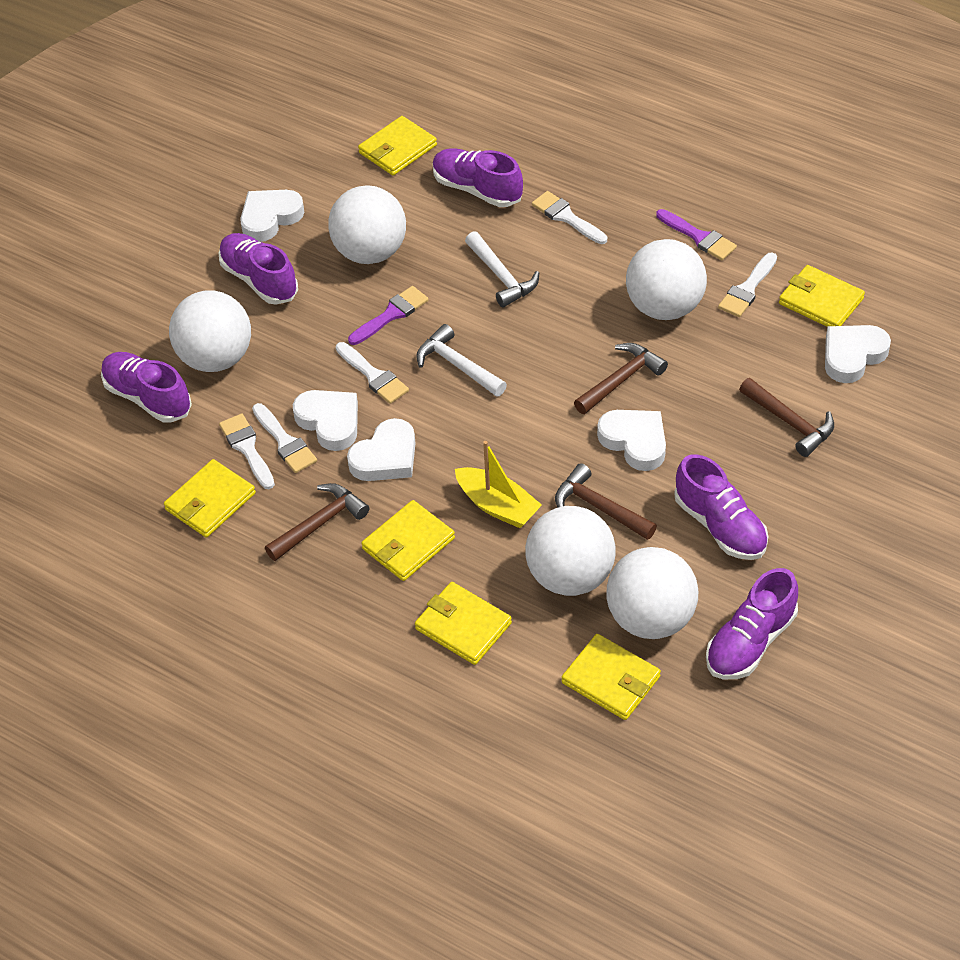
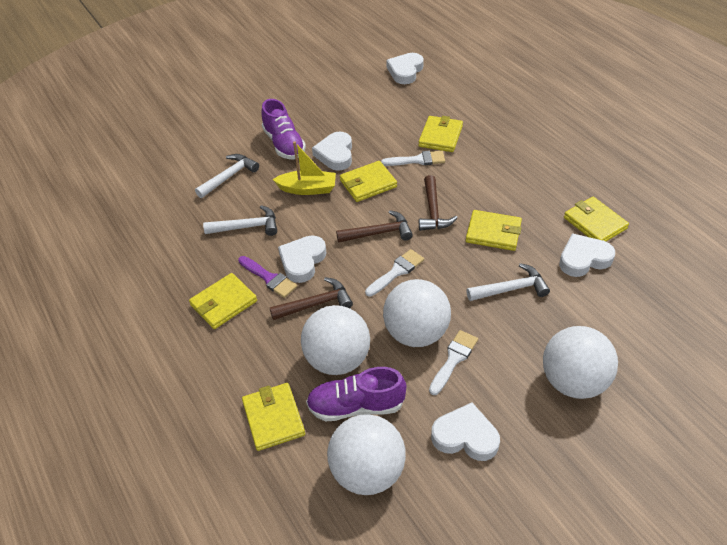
brown hammer: [265,483,369,561] [555,463,657,540] [574,343,668,414] [739,378,834,457] = 4 -> [269,277,353,320] [336,210,413,243] [419,175,458,231] = 3
purple brush: [348,286,429,345] [656,209,737,260] = 2 -> [238,256,297,298] = 1
purple shoe: [101,352,192,423] [219,233,298,305] [433,148,523,207] [674,454,768,560] [706,568,798,679] = 5 -> [261,99,306,160] [306,367,406,421] = 2
white ball: [169,290,251,372] [328,185,406,264] [525,506,616,596] [607,547,698,639] [626,239,707,320] = 5 -> [301,305,370,375] [327,414,406,495] [383,279,451,347] [543,326,618,399] = 4
white brush: [219,414,275,489] [252,403,317,473] [336,342,409,404] [532,191,607,244] [718,253,777,317] = 5 -> [365,249,424,297] [381,151,445,166] [429,330,478,395] = 3
white hammer: [416,324,507,397] [465,231,539,308] = 2 -> [195,154,259,198] [203,205,277,236] [466,263,550,301] = 3

